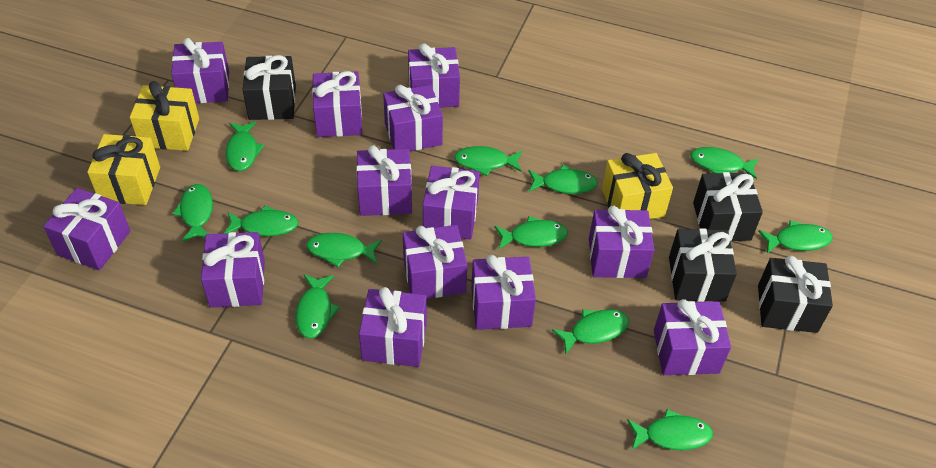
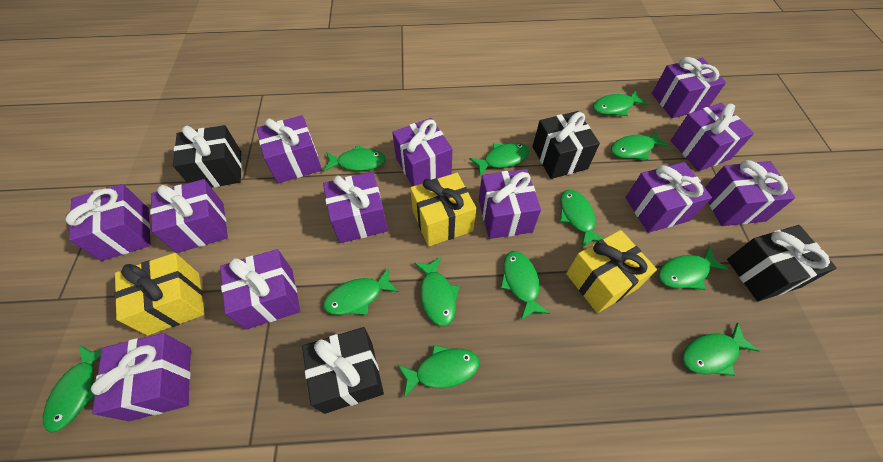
purple gift: [43,188,130,270] [171,38,229,103] [201,232,265,308] [312,71,362,137] [356,145,412,216] [359,287,427,367] [383,85,443,151] [403,225,467,299] [408,44,460,108] [423,166,480,239] [471,255,536,330] [589,206,654,278] [654,299,731,375] = 13 -> [65,184,151,261] [91,333,191,421] [150,179,228,253] [220,249,300,330] [257,115,322,183] [323,172,388,243] [392,118,452,186] [479,169,541,239] [626,162,712,233] [652,57,726,118] [671,103,754,171] [705,160,795,226] = 12

